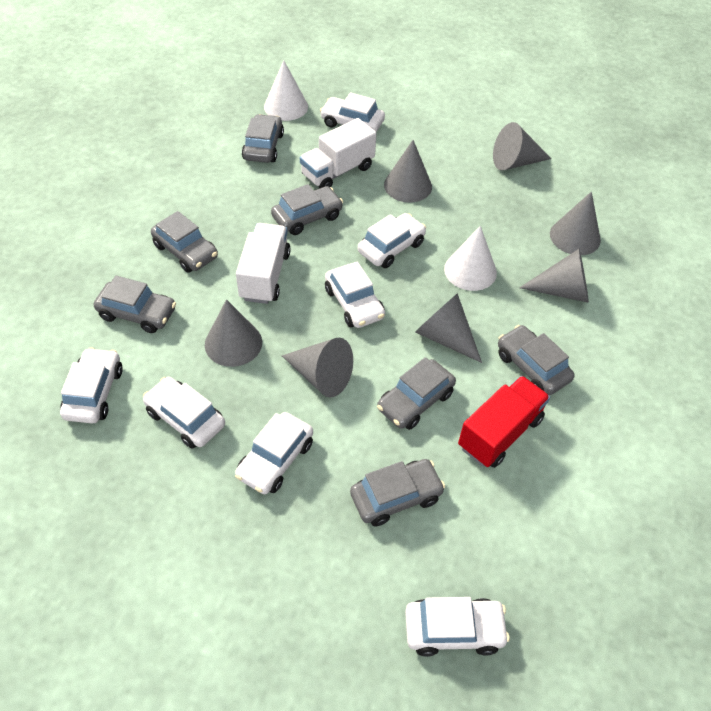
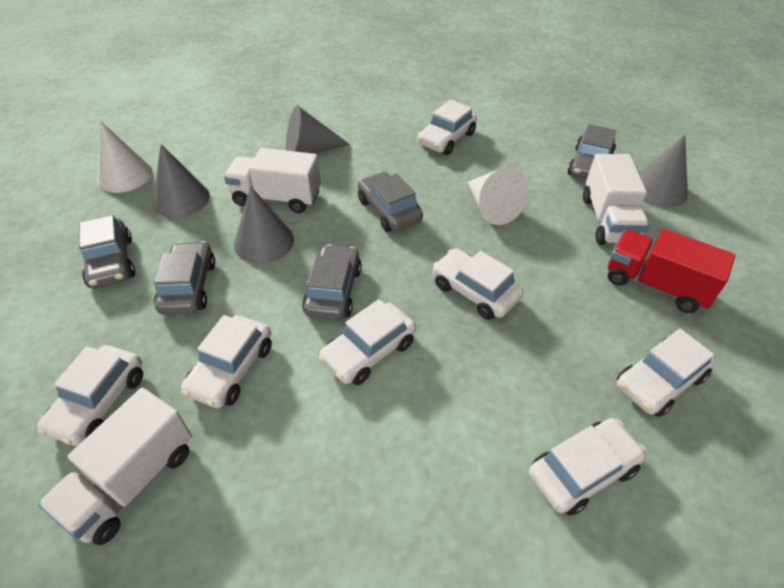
grey car: [94,276,176,333] [151,211,218,273] [242,114,284,163] [271,184,343,235] [350,459,445,527] [377,357,456,430] [498,325,575,395] = 7 -> [79,215,135,289] [153,241,215,315] [302,245,362,320] [358,172,423,232] [568,124,616,179] = 5
grey cone: [205,299,262,367] [282,338,353,398] [384,140,432,203] [415,293,482,363] [493,122,551,170] [519,249,589,303] [550,192,601,255] = 7 -> [153,144,210,218] [234,186,294,264] [286,105,350,153] [639,134,688,207] = 4
white truck: [236,223,291,304] [300,118,376,189] = 2 -> [38,388,192,545] [224,148,321,213] [583,154,649,245] = 3

